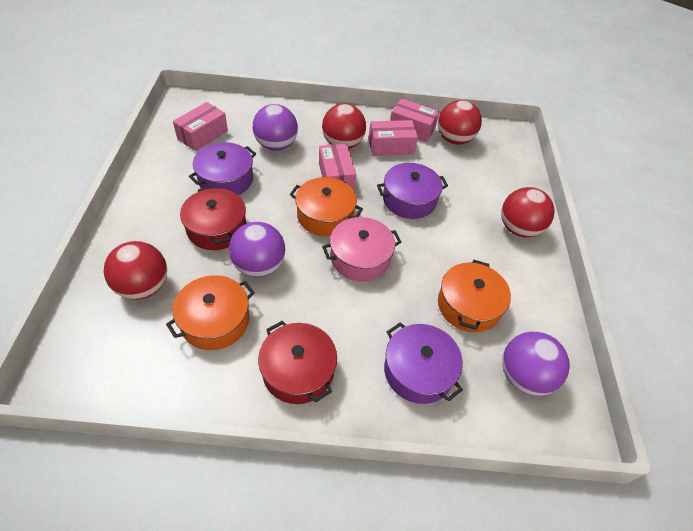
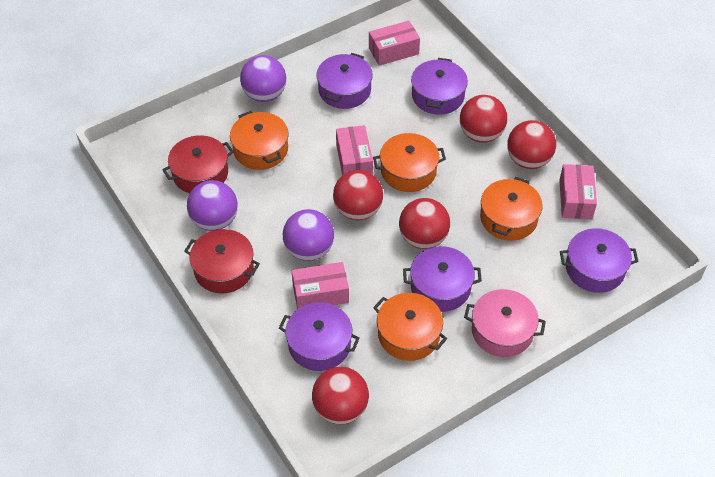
orange pot: [166,275,255,350] [290,177,363,236] [438,260,511,332] = 3 -> [230,111,289,170] [373,133,446,192] [373,293,447,361] [480,177,542,241] = 4
purple pot: [189,142,256,195] [377,163,448,219] [384,322,463,404] = 3 -> [279,302,360,371] [316,53,373,109] [403,246,482,312] [411,58,468,115] [560,228,639,293] = 5
red ball: [104,241,167,300] [322,104,366,149] [438,100,482,145] [501,187,554,238] = 4 -> [312,367,369,424] [333,170,383,220] [399,198,450,249] [460,95,507,143] [507,120,556,169] = 5

